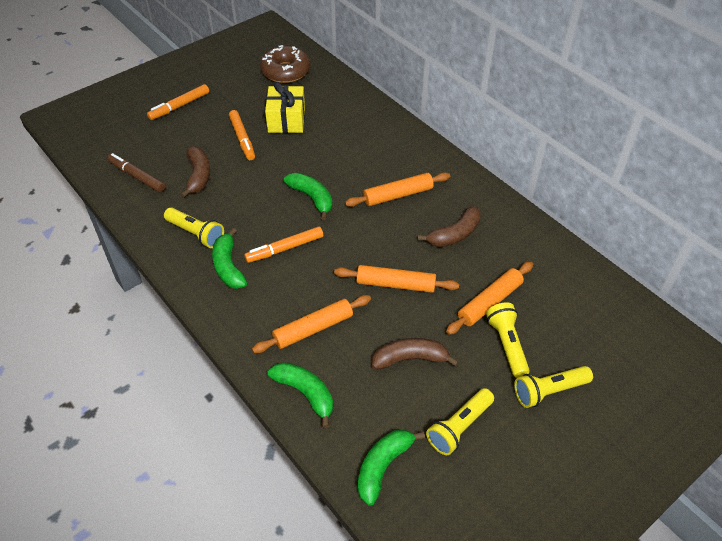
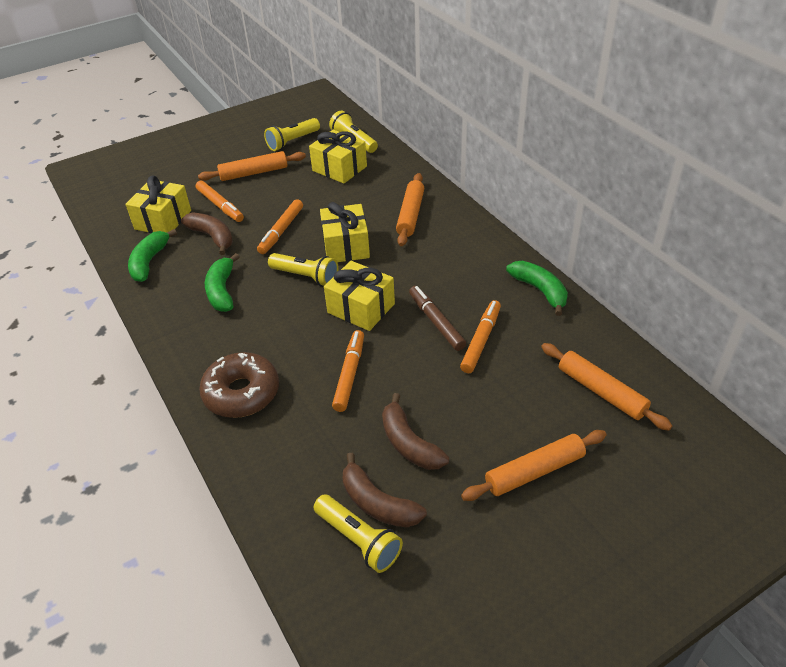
green banana: [212,228,247,289] [267,362,333,428] [283,173,332,220] [358,430,425,506] = 4 -> [128,229,177,282] [205,253,239,312] [506,261,568,316] = 3
orange marker: [147,84,209,120] [229,110,255,160] [244,226,323,263] = 3 -> [195,180,244,222] [257,199,303,254] [332,330,364,412] [460,300,501,373] = 4
yellow gift: [265,82,305,133] = 1 -> [125,175,191,233] [309,130,367,183] [320,202,370,262] [324,261,395,331] = 4

